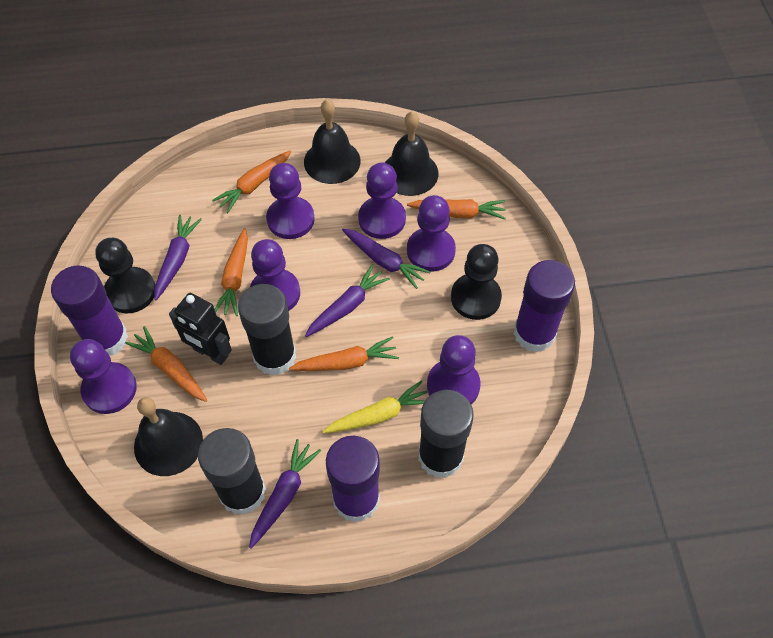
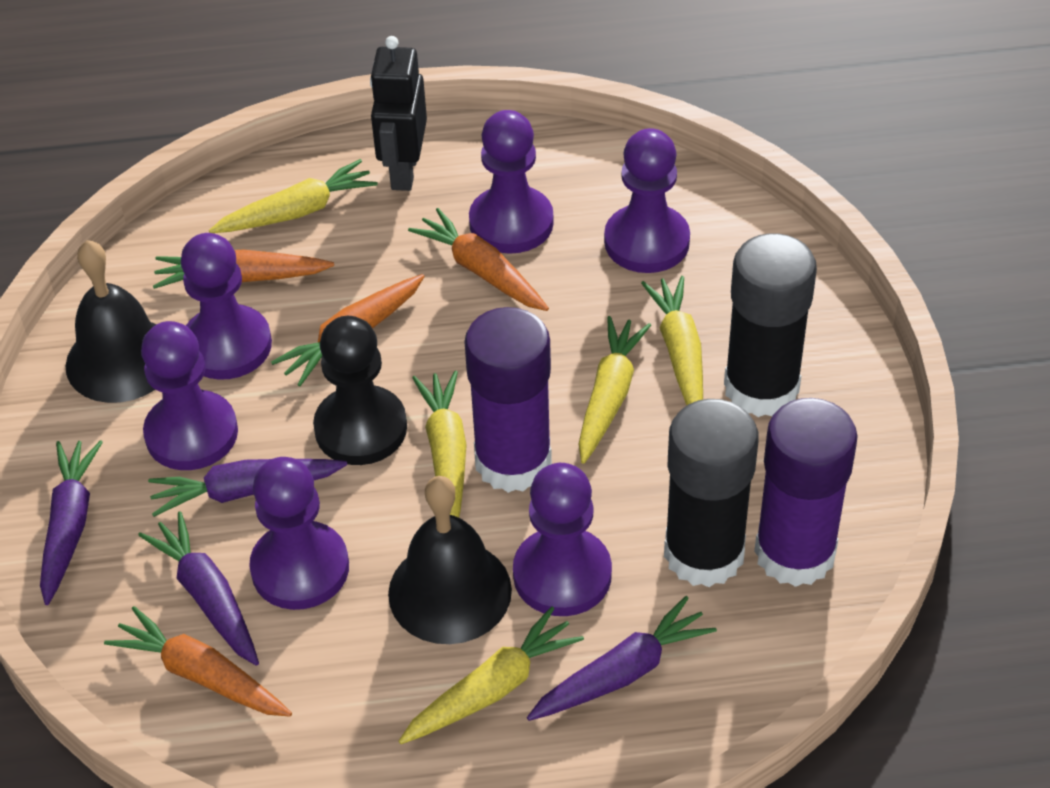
black bell: [134,397,203,476] [304,99,361,184] [385,112,438,196] = 3 -> [65,240,157,403] [388,476,512,644] = 2
black glue stick: [198,428,266,515] [238,284,296,376] [418,390,474,478] = 3 -> [664,399,759,587] [724,233,817,417] = 2
black pawn: [95,238,155,313] [451,244,502,320] = 2 -> [313,316,407,465] = 1
orange carrot: [125,326,207,402] [212,150,291,213] [215,228,248,316] [289,336,399,371] [407,199,506,220] = 5 -> [104,606,292,717] [153,250,334,289] [271,274,425,386] [408,208,549,311] = 4
purple glue stick: [51,266,128,356] [326,436,380,523] [513,260,575,352] = 3 -> [464,307,552,493] [754,398,858,587] = 2
yellow carrot: [322,381,427,433] = 1 -> [209,159,378,233] [399,606,584,744] [412,371,466,518] [578,316,651,464] [641,276,703,405] = 5

